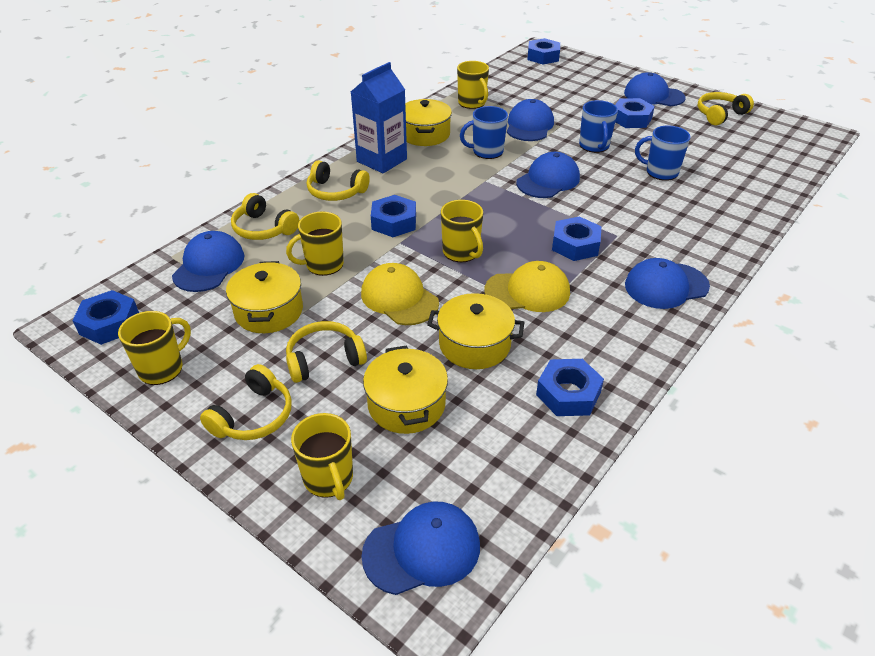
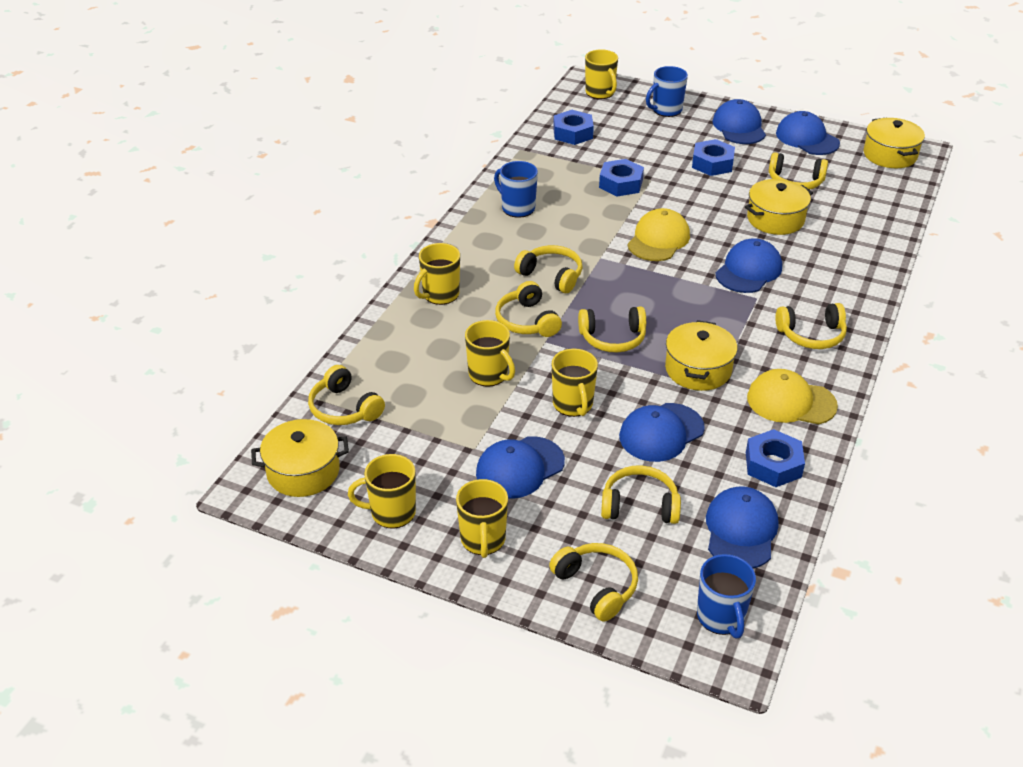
blue carton: [351,62,407,173] = 1 -> none = 0
blue nut: [72,290,139,345] [371,195,416,237] [527,38,560,64] [536,359,604,416] [552,216,602,261] [615,98,655,128] = 6 -> [553,110,594,145] [599,159,644,197] [692,139,735,176] [746,429,805,487] = 4
yellow headphones: [200,364,292,440] [231,193,299,240] [286,321,367,383] [307,160,370,201] [697,92,754,125] = 5 -> [308,365,385,425] [495,281,562,337] [514,245,583,293] [549,543,638,621] [578,307,646,352] [601,465,681,524] [769,152,828,190] [775,303,847,349] = 8
yellow mug: [118,311,191,385] [286,211,344,276] [291,413,353,500] [441,200,483,262] [457,61,489,109] = 5 -> [348,454,416,528] [414,243,460,305] [456,479,508,558] [465,320,515,387] [552,348,598,417] [585,49,618,99] = 6

